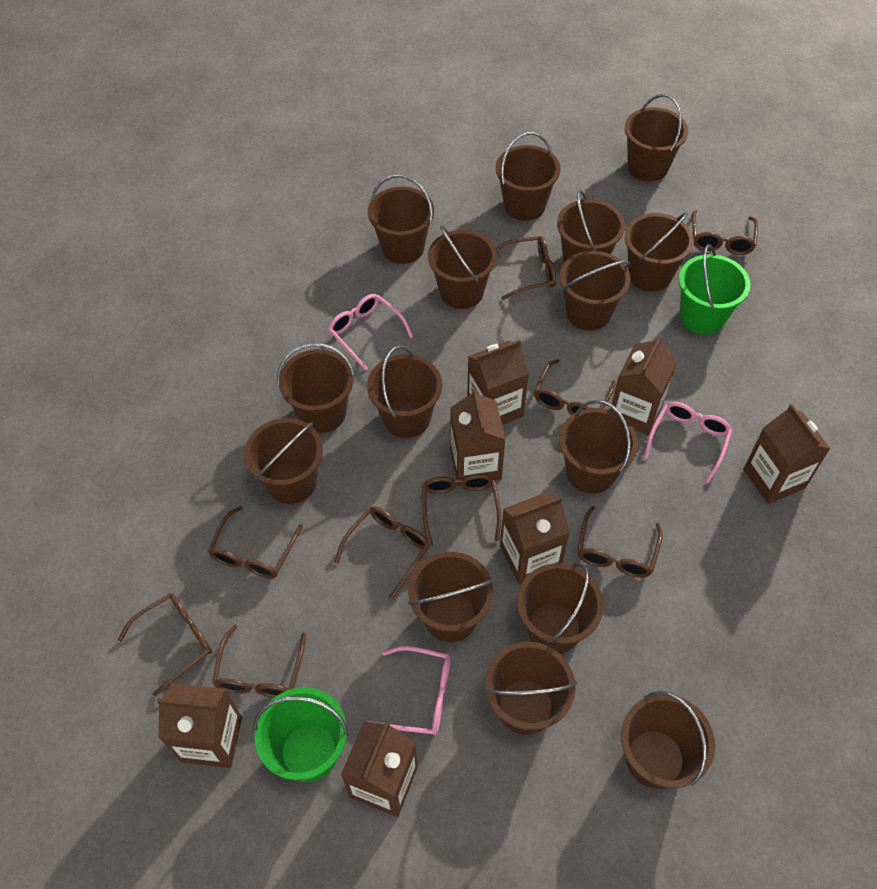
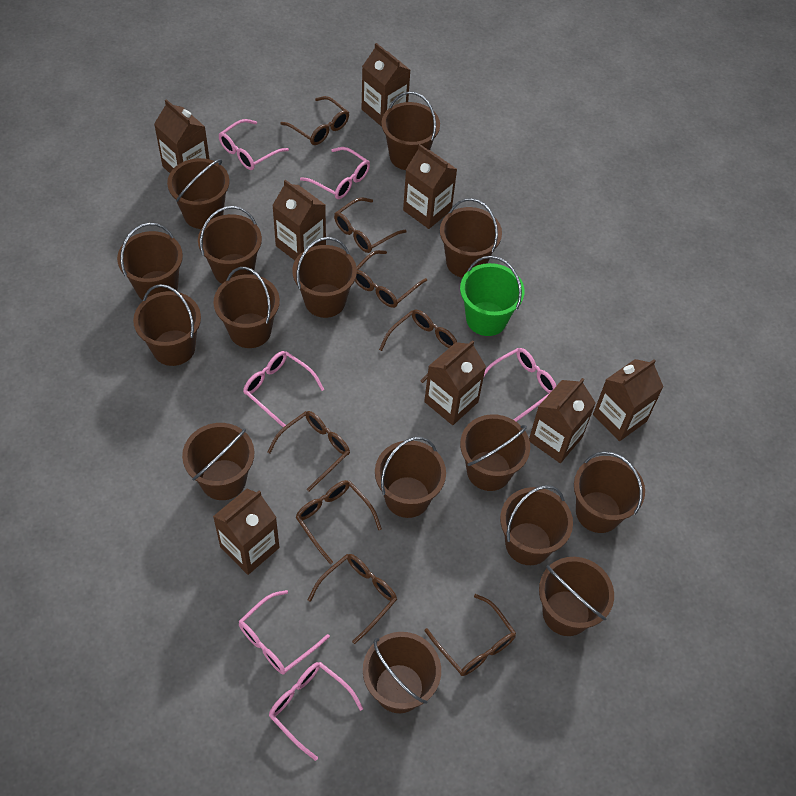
brown carton: [157,683,242,768] [341,722,418,817] [450,388,506,486] [467,340,529,425] [500,492,570,585] [610,335,678,435] [743,404,831,504] = 7 -> [154,99,209,173] [213,489,280,575] [272,180,326,260] [362,43,410,127] [403,144,457,229] [424,340,486,425] [529,378,596,463] [593,359,663,441] = 8
brown glasses: [118,593,212,696] [208,506,303,579] [212,625,306,698] [335,506,430,599] [422,474,501,547] [496,236,556,300] [534,359,616,415] [577,506,663,578] [692,210,758,255] = 9 -> [267,411,350,491] [280,96,349,145] [296,480,382,564] [308,554,397,644] [334,197,406,253] [355,250,427,308] [379,310,457,383] [425,594,516,676] = 8
green bucket: [253,687,349,782] [679,244,750,335] = 2 -> [460,256,524,336] = 1
pink glasses: [328,294,413,370] [367,646,450,735] [644,402,733,483] = 3 -> [219,119,289,170] [239,590,330,674] [243,351,324,427] [269,662,363,761] [300,147,370,199] [484,348,556,422] = 6

